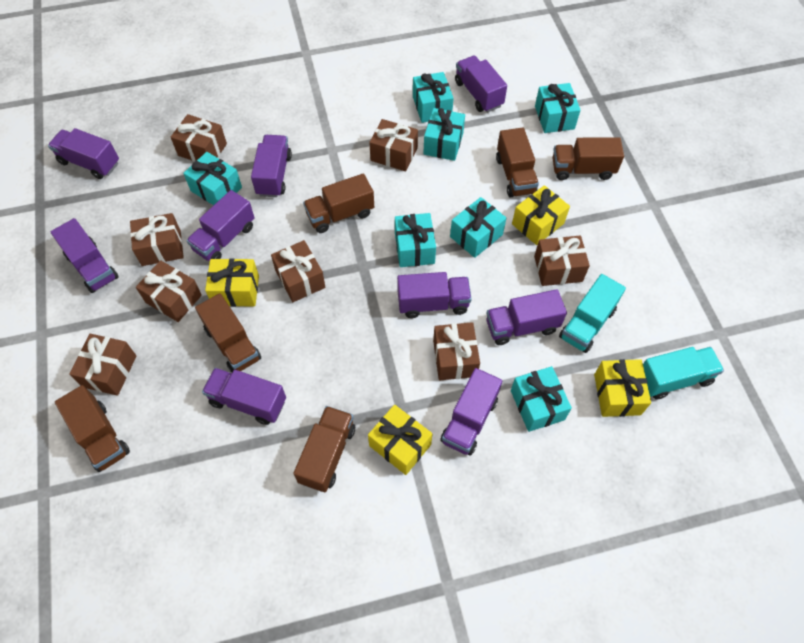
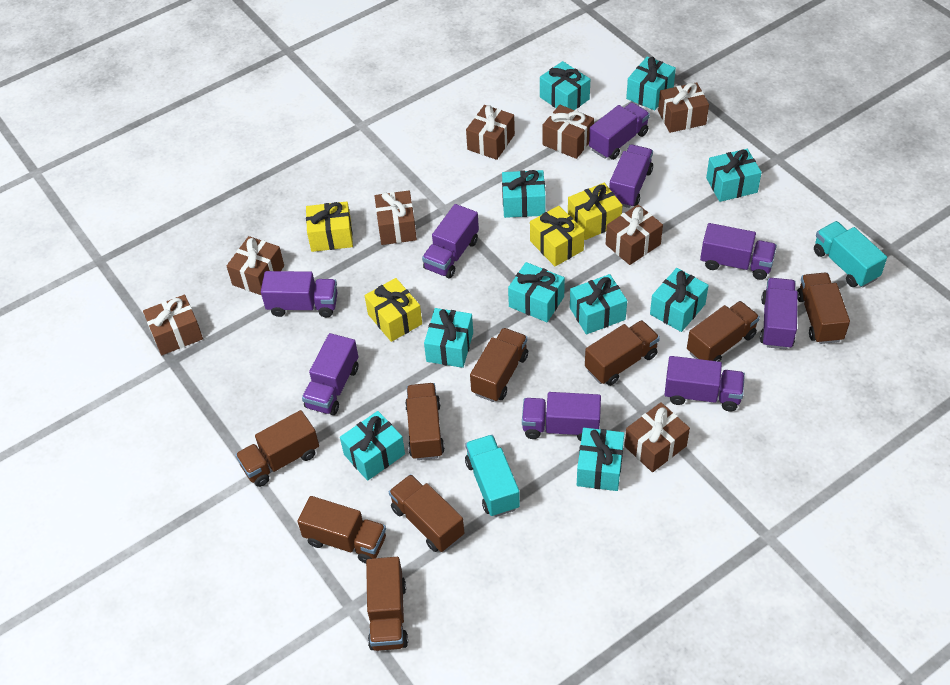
brown truck: [55,385,130,472] [195,293,261,372] [293,406,355,492] [303,174,374,233] [496,128,539,198] [552,137,624,180] = 6 -> [235,410,319,487] [297,496,386,564] [366,557,408,651] [389,474,464,552] [405,383,445,460] [470,328,528,402] [585,320,660,386] [687,301,760,362] [797,273,850,344] = 9
turquoise gift: [183,152,242,205] [395,213,436,267] [413,72,454,123] [423,108,465,161] [450,197,506,258] [511,366,572,432] [535,83,581,133] = 7 -> [340,411,405,481] [424,308,473,368] [502,170,545,218] [508,262,565,322] [540,61,590,110] [570,274,627,335] [577,428,624,491] [626,56,676,110] [650,268,709,332] [706,149,762,202] = 10

